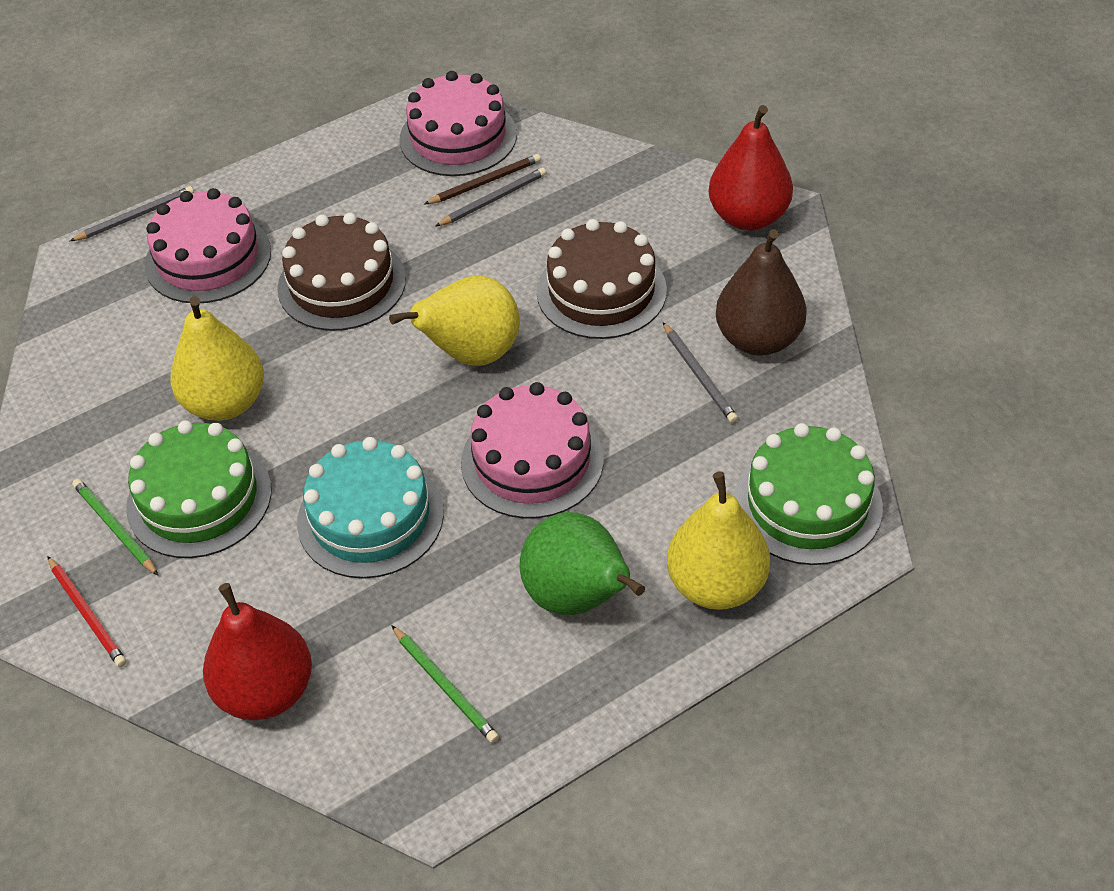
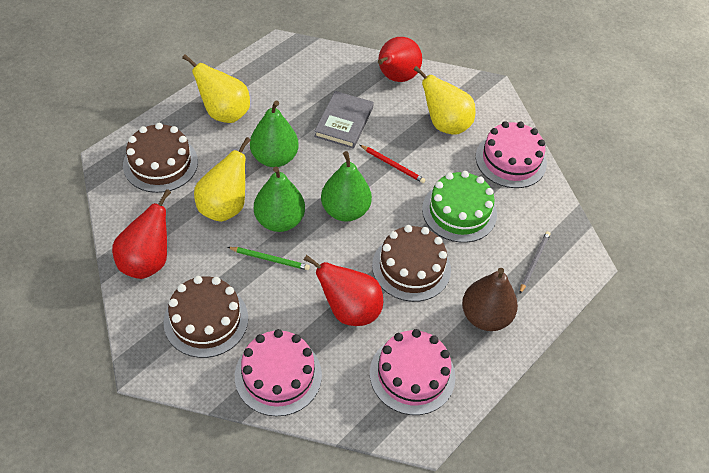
brown cake: [277,213,406,331] [537,219,667,339] = 2 -> [123,123,198,193] [163,276,248,358] [372,225,451,302] = 3
brown pencil: [424,154,541,204] = 1 -> none = 0
green cake: [126,420,271,558] [734,423,883,565] = 2 -> [422,171,497,243] = 1
green pear: [520,512,645,615] = 1 -> [250,101,299,167] [254,167,305,232] [321,151,372,222] = 3
green pencil: [72,479,158,576] [391,625,499,743] = 2 -> [228,247,310,270] = 1
grey book: none = 0 -> [314,91,374,149] = 1
grey pencil: [70,186,194,241] [435,167,546,227] [663,322,738,423] = 3 -> [520,231,550,294] = 1
red pear: [203,583,312,720] [709,105,793,230] = 2 -> [112,189,171,279] [304,255,383,326] [378,37,422,82] = 3
turquoise cake: [297,437,444,579] = 1 -> none = 0

